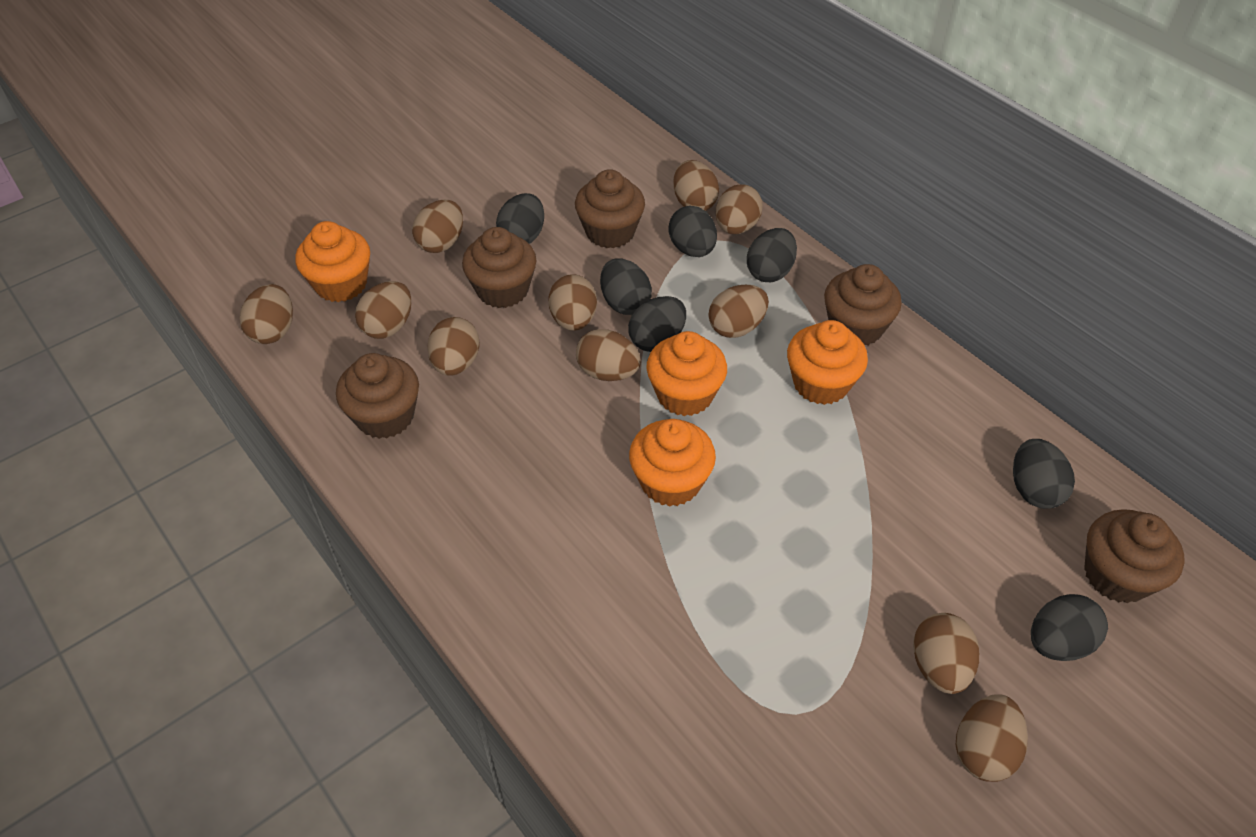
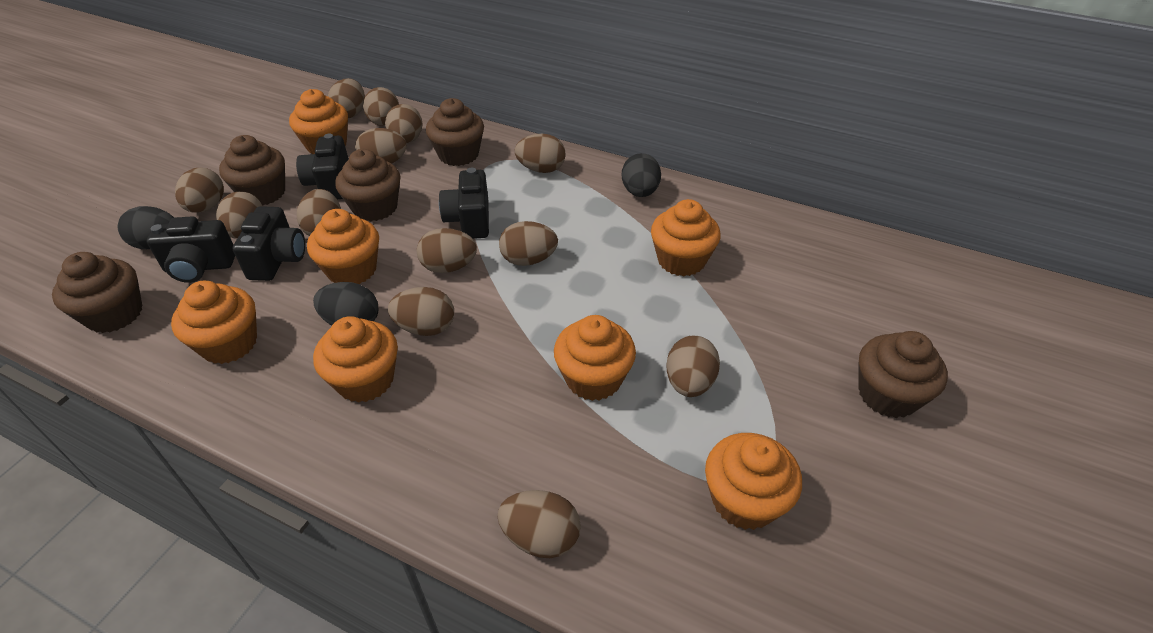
black camera: none = 0 -> [146,216,235,283] [232,206,305,281] [296,134,349,199] [439,168,489,239] = 4
black egg: [496,193,544,244] [600,259,652,315] [628,296,686,352] [669,206,717,257] [747,228,797,282] [1013,439,1075,509] [1031,594,1108,661] = 7 -> [118,206,174,249] [313,282,378,325] [622,153,661,197] = 3
brown egg: [240,284,293,344] [355,281,412,339] [412,200,463,253] [427,317,479,376] [549,274,597,331] [576,329,641,381] [673,160,719,211] [709,285,769,338] [716,184,763,234] [913,613,979,694] [956,694,1028,782] = 11 -> [175,168,224,213] [216,191,262,239] [297,189,341,236] [328,78,365,118] [355,128,407,164] [363,87,399,126] [385,104,423,144] [388,287,454,336] [417,228,477,273] [497,490,581,558] [499,221,558,266] [515,134,565,173] [666,335,720,397] = 13
orange cupcake: [295,221,370,302] [629,419,716,507] [646,331,727,416] [787,320,868,405] = 4 -> [171,281,257,364] [289,89,348,154] [307,209,379,284] [313,316,398,403] [554,315,636,401] [651,199,720,276] [705,433,802,530] = 7

